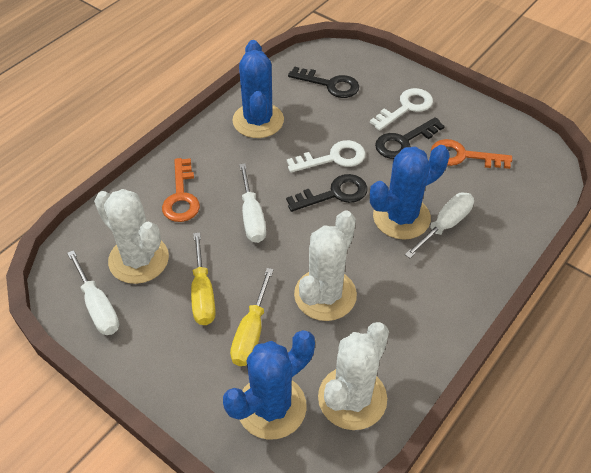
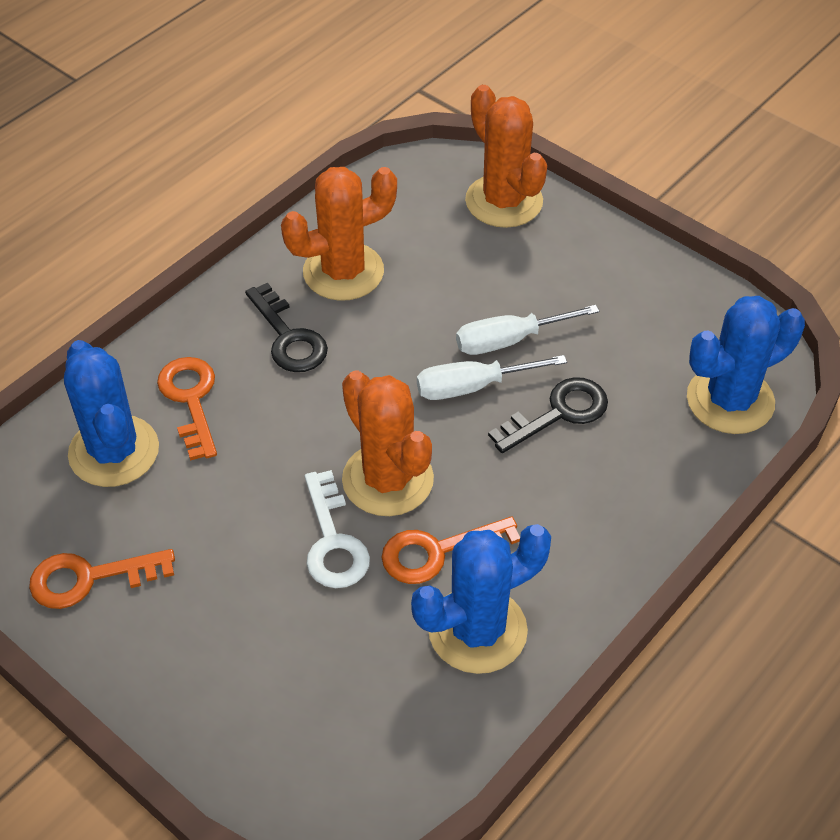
black key: [286,174,368,212] [288,66,359,98] [375,117,445,159] = 3 -> [245,283,328,372] [488,377,608,453] = 2
orange cactus: none = 0 -> [281,167,397,301] [342,371,434,516] [465,85,547,228] = 3
orange key: [162,158,200,222] [431,139,512,169] = 2 -> [29,549,175,609] [157,357,217,461] [381,516,520,584] = 3
white cactus: [94,189,169,284] [294,210,357,321] [318,322,389,430] = 3 -> none = 0
white key: [287,140,366,173] [370,88,433,131] = 2 -> [305,470,370,588] = 1
white screwdriver: [67,250,119,335] [239,163,266,243] [405,193,474,258] = 3 -> [417,355,567,400] [456,305,599,355] = 2
yellow screwdriver: [191,232,216,325] [230,268,274,366] = 2 -> none = 0

